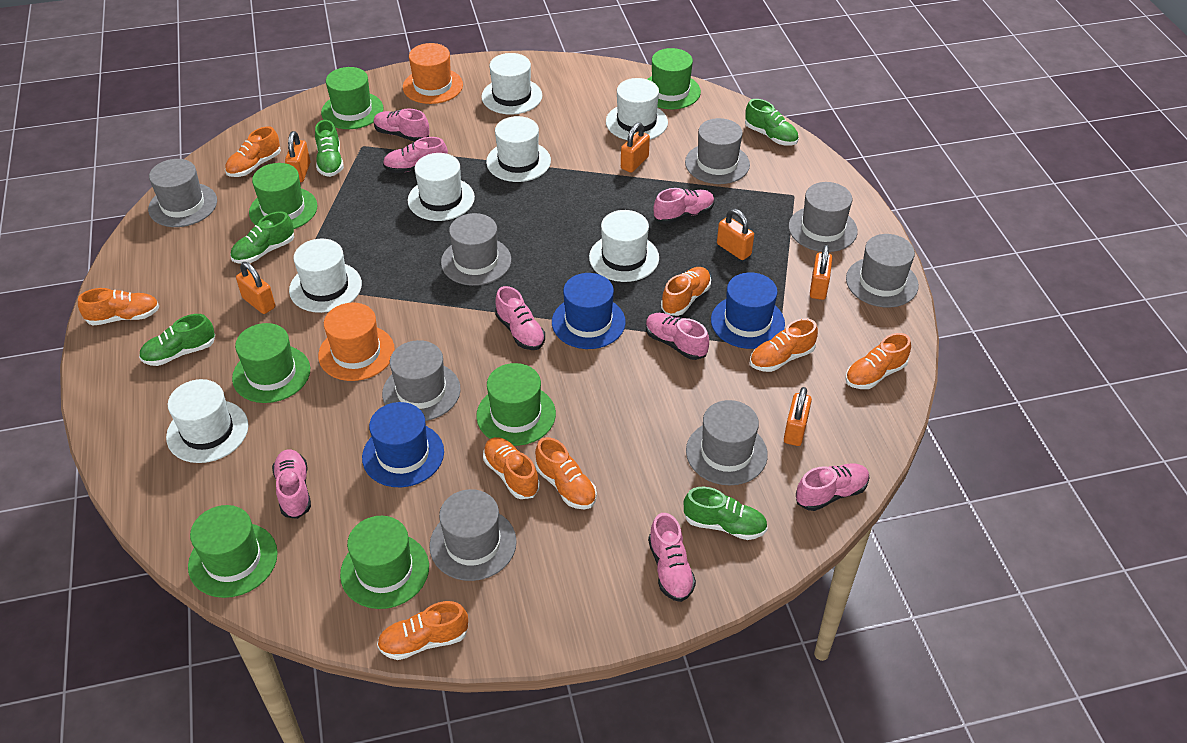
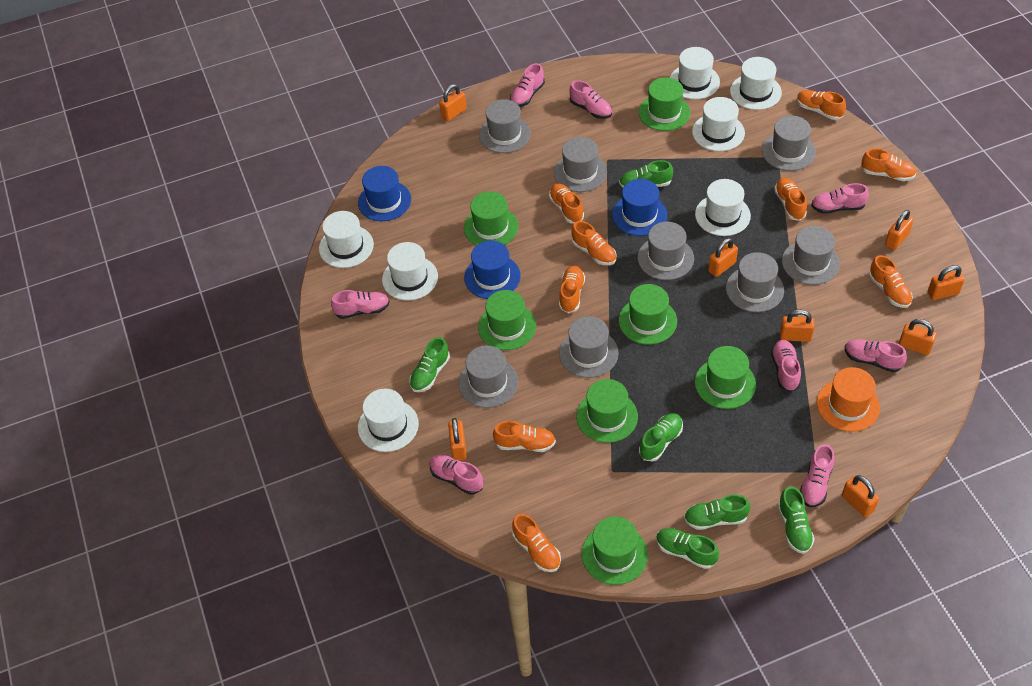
green shoe: [139,314,215,366] [230,211,294,264] [315,120,344,177] [684,487,768,540] [745,99,799,145] = 5 -> [409,337,450,392] [619,160,673,188] [639,413,683,462] [656,528,719,569] [684,494,750,530] [778,486,815,554] = 6
orange hat: [318,303,395,381] [403,43,463,104] = 2 -> [817,367,880,432] = 1
orange padlock: [236,262,275,314] [285,131,310,182] [621,122,650,173] [717,209,754,260] [784,387,812,446] [810,245,832,300] = 6 -> [439,84,467,121] [448,418,467,460] [708,238,738,277] [780,310,815,342] [842,475,879,517] [885,210,914,250] [899,319,937,355] [928,265,965,300] = 8
orange shoe: [78,288,159,326] [225,126,281,177] [377,601,468,660] [483,437,540,499] [535,437,597,509] [661,267,711,316] [750,318,818,372] [845,333,911,389] = 8 -> [493,421,556,452] [512,514,561,572] [549,183,584,224] [559,266,585,313] [572,221,616,265] [774,178,807,221] [797,90,846,120] [861,148,916,181] [869,255,913,308] = 9

